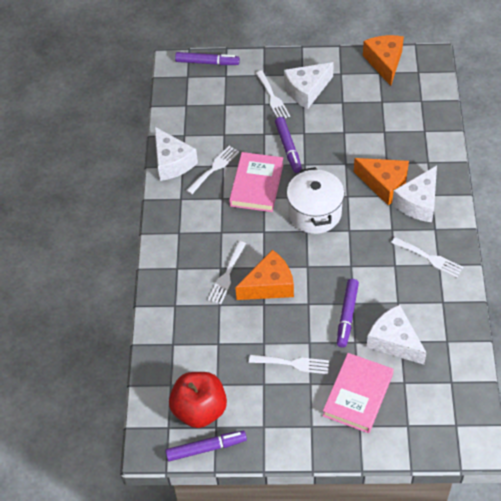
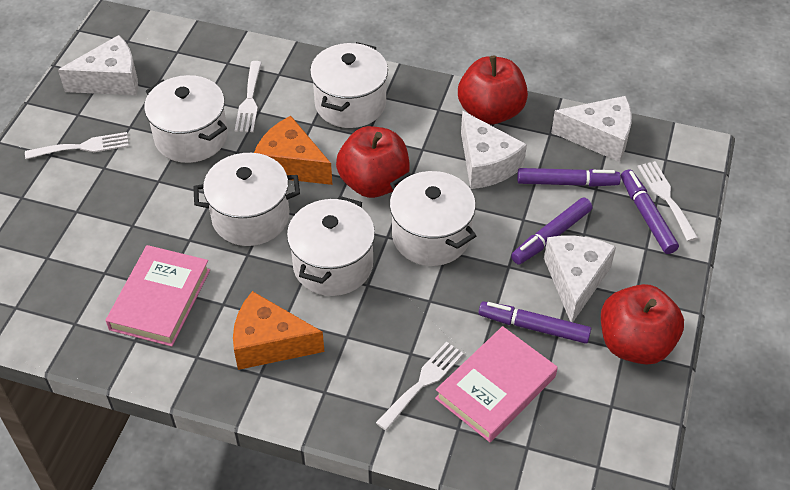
orange cheese: [235,250,294,300] [354,158,409,206] [363,35,404,86] = 3 -> [233,291,324,370] [254,116,333,185] = 2
red apple: [169,372,227,428] = 1 -> [336,126,410,198] [458,55,528,124] [601,284,684,364] = 3
white fork: [186,146,239,194] [208,241,246,304] [249,355,329,374] [256,70,290,118] [391,237,463,278] = 5 -> [25,132,129,159] [235,61,262,132] [376,342,464,431] [637,161,698,241] = 4
white pot: [287,167,344,234] = 1 -> [144,75,228,163] [193,153,300,246] [287,196,375,296] [310,42,388,128] [390,171,476,266] = 5

